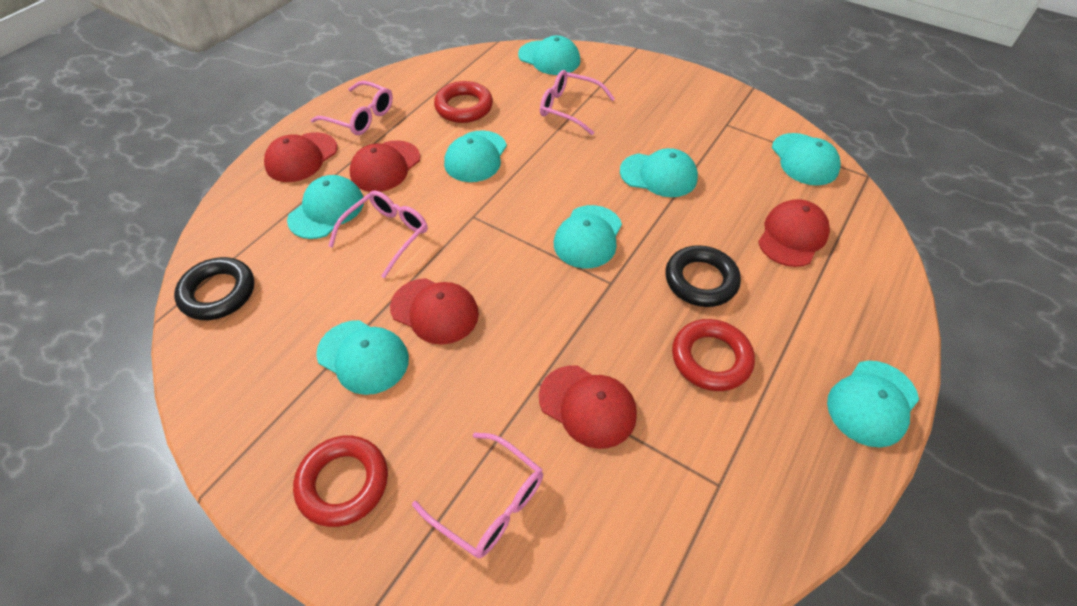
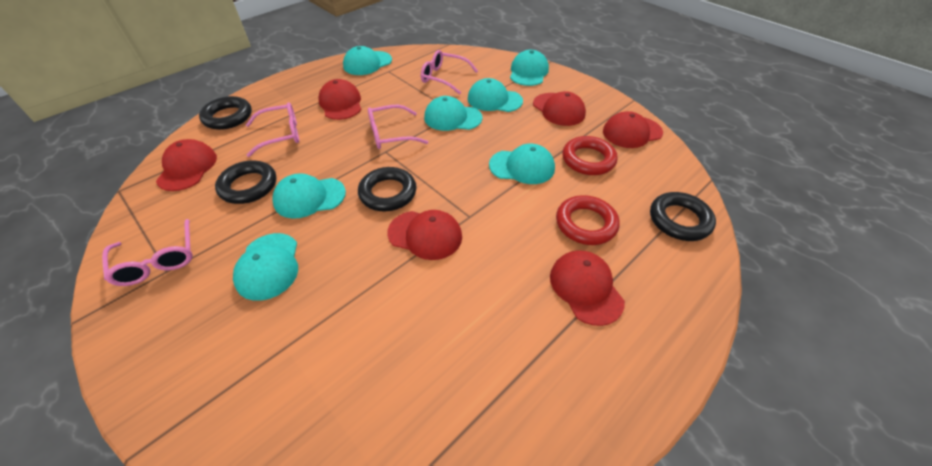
black ring: [174,257,254,320] [665,245,741,307] = 2 -> [199,96,252,130] [215,160,276,204] [358,167,417,211] [650,192,716,241] = 4
red cap: [264,132,338,182] [349,140,420,192] [390,278,479,345] [539,365,637,449] [758,199,830,267] = 5 -> [156,139,217,191] [318,79,361,120] [387,210,462,260] [533,91,586,126] [550,251,625,326] [603,111,663,148] = 6
red ring: [293,436,388,527] [434,81,493,123] [672,319,755,391] = 3 -> [556,195,620,245] [562,136,618,175] = 2
turquoise cap: [287,175,364,239] [316,320,409,395] [444,130,507,182] [518,35,581,75] [554,205,622,268] [620,148,698,197] [772,133,841,186] [827,361,919,448] = 8 -> [233,233,298,301] [272,173,346,219] [343,46,392,75] [424,96,483,131] [468,78,523,112] [489,144,555,184] [510,50,549,86] = 7

